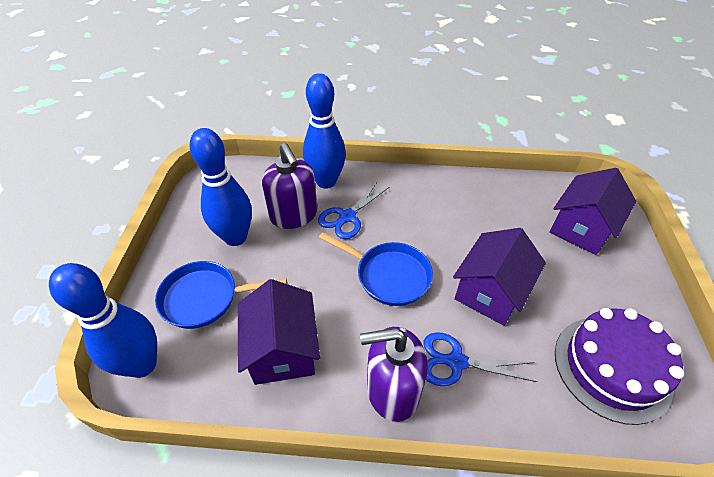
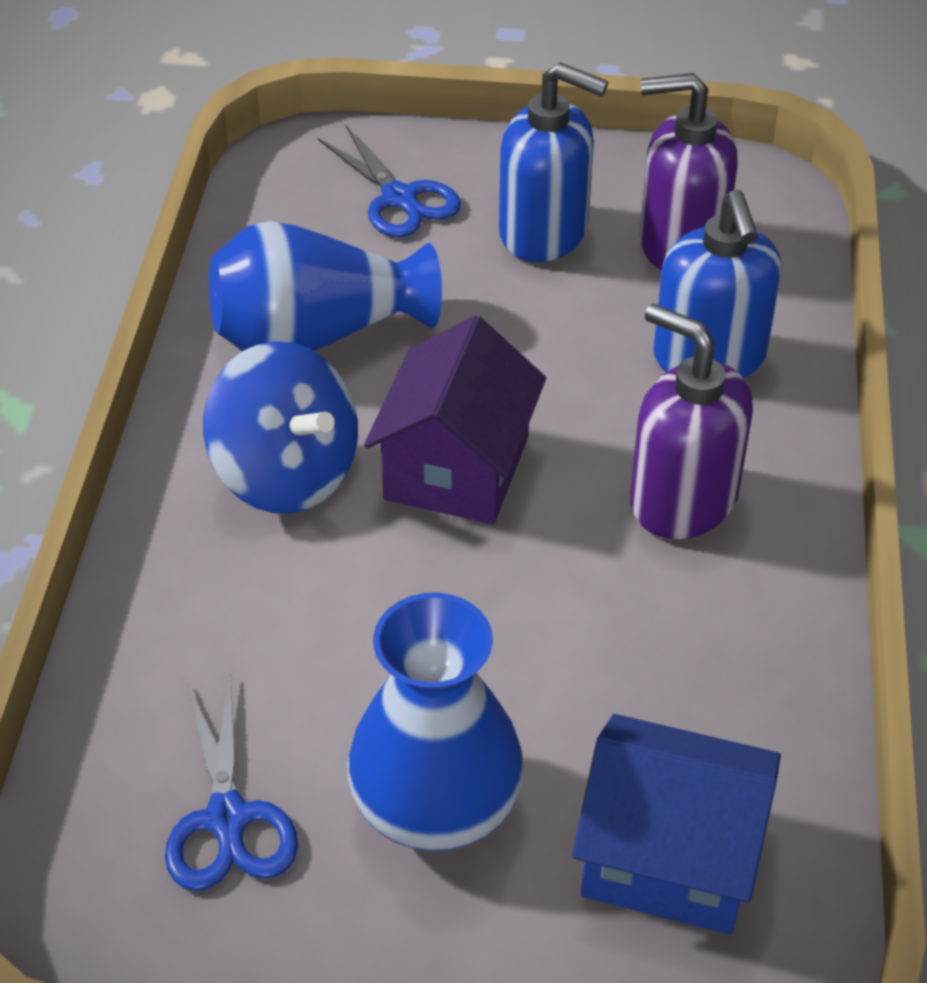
blue bowling pin: [49,263,157,378] [190,128,252,246] [303,73,346,189] = 3 -> none = 0
blue house: none = 0 -> [572,714,781,935] = 1
blue pan: [155,261,287,329] [319,232,433,306] = 2 -> none = 0
blue soap dispenser: none = 0 -> [499,62,608,262] [653,190,782,378] = 2
blue spinning top: none = 0 -> [203,341,358,513] = 1
blue vase: none = 0 -> [209,221,442,351] [347,593,524,851] = 2
purple cake: [555,308,684,425] = 1 -> none = 0
purple house: [238,279,320,385] [453,228,546,326] [549,168,636,255] = 3 -> [364,316,546,524] = 1

